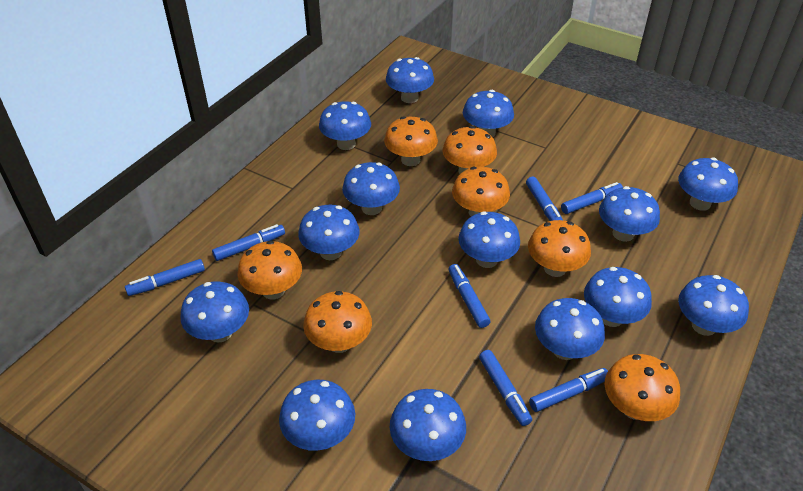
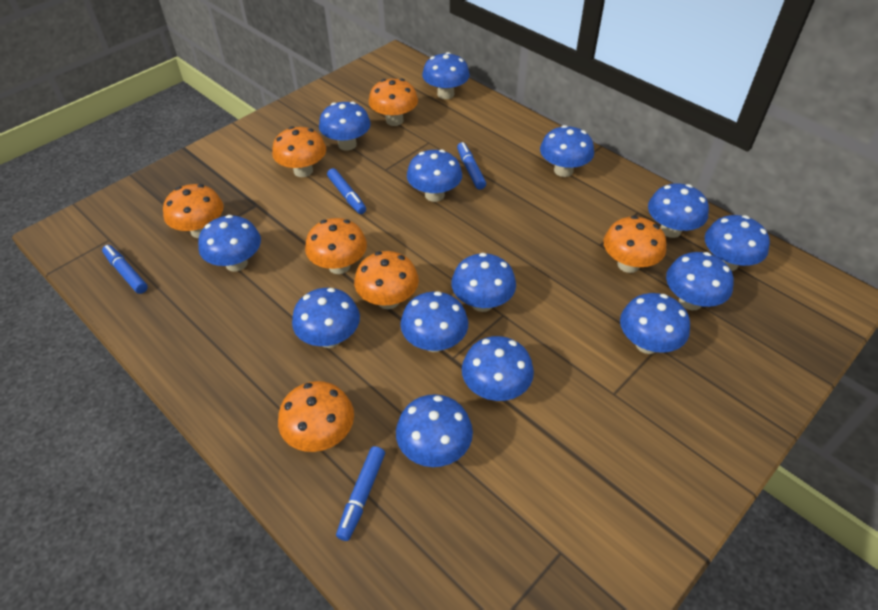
blue marker: [125,259,205,296] [212,224,285,261] [449,264,490,328] [479,350,532,426] [526,176,563,221] [529,368,608,412] [561,182,623,214] = 7 -> [102,245,148,294] [327,168,366,214] [336,446,385,541] [457,142,486,190] = 4

